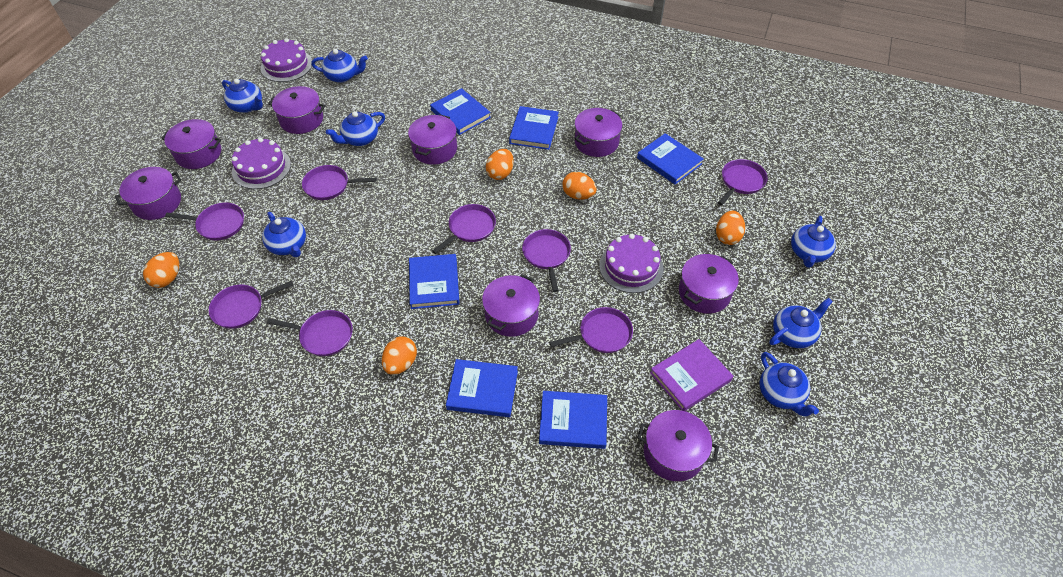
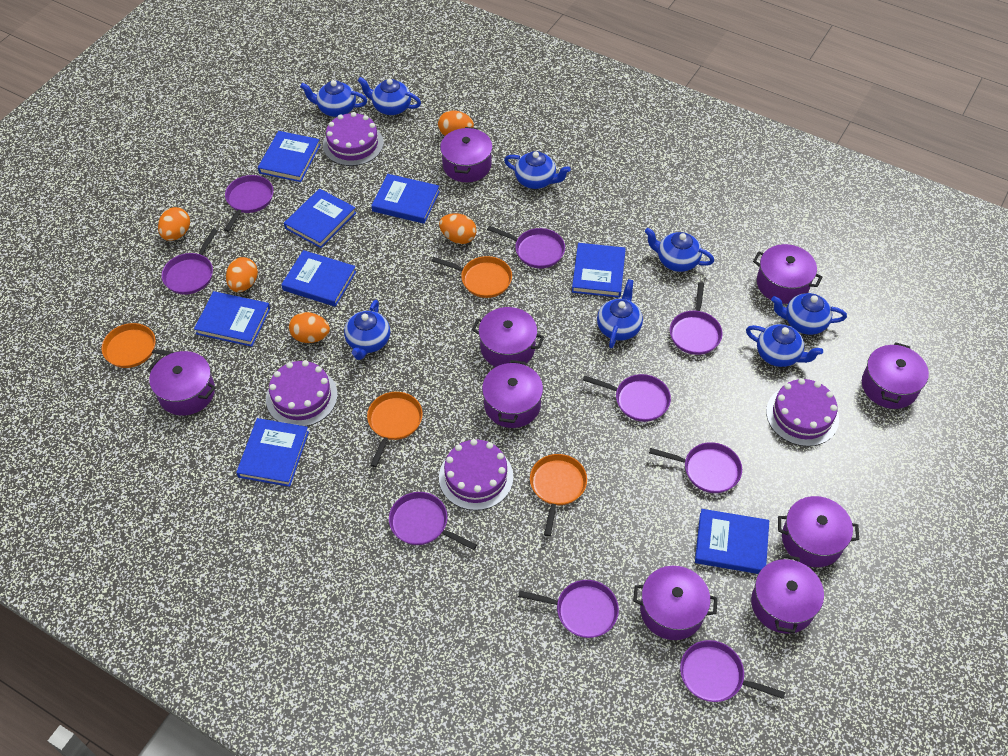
blue book: [409,254,459,309] [430,88,491,135] [446,359,518,417] [509,106,559,150] [539,391,607,449] [637,133,703,184] = 6 -> [194,291,270,347] [236,418,309,487] [258,131,320,182] [281,250,356,307] [284,189,356,248] [371,174,440,224] [572,243,626,298] [695,509,769,574] = 8
blue teapot: [222,78,263,113] [262,212,306,257] [311,49,368,83] [326,111,385,146] [760,352,819,417] [769,298,833,348] [791,216,836,268] = 7 -> [300,80,367,117] [344,300,390,360] [358,77,421,115] [504,151,571,189] [597,279,643,348] [645,228,714,272] [746,324,823,367] [771,293,847,335] = 8
orange pan: none = 0 -> [101,323,174,368] [367,392,423,467] [432,256,512,298] [530,454,587,537] = 4
purple book: [650,339,733,411] = 1 -> none = 0
purple cake: [232,138,291,189] [260,38,312,82] [599,234,663,293] = 3 -> [266,360,338,426] [323,112,384,166] [439,439,513,510] [766,378,839,446] = 4
purple pan: [165,203,244,240] [209,281,293,329] [267,310,353,356] [302,165,376,200] [432,204,496,254] [522,229,571,292] [549,307,633,353] [718,159,768,205] = 8 -> [161,229,218,295] [224,175,274,232] [389,492,477,550] [487,226,565,268] [518,580,619,638] [583,374,671,422] [649,442,742,493] [670,282,723,355] [680,640,785,702] = 9
purple pot: [115,167,181,220] [161,119,221,169] [268,86,325,134] [408,114,457,165] [482,274,540,337] [574,108,622,157] [637,410,719,481] [679,254,739,314] = 8 -> [147,351,216,416] [440,127,493,182] [472,307,544,367] [482,360,543,428] [633,566,718,640] [751,555,824,634] [753,244,822,304] [778,496,859,567] [862,342,929,409] = 9

